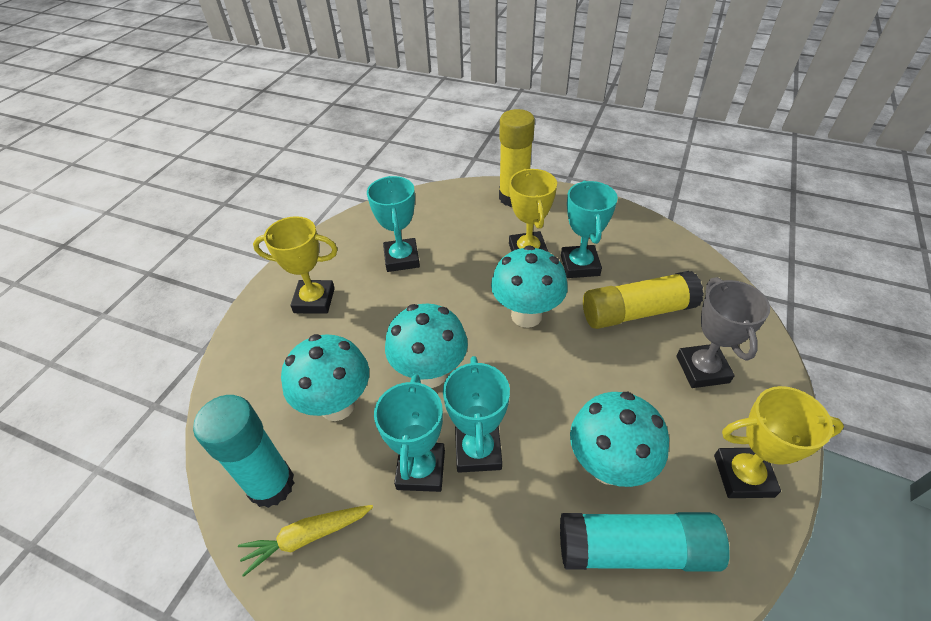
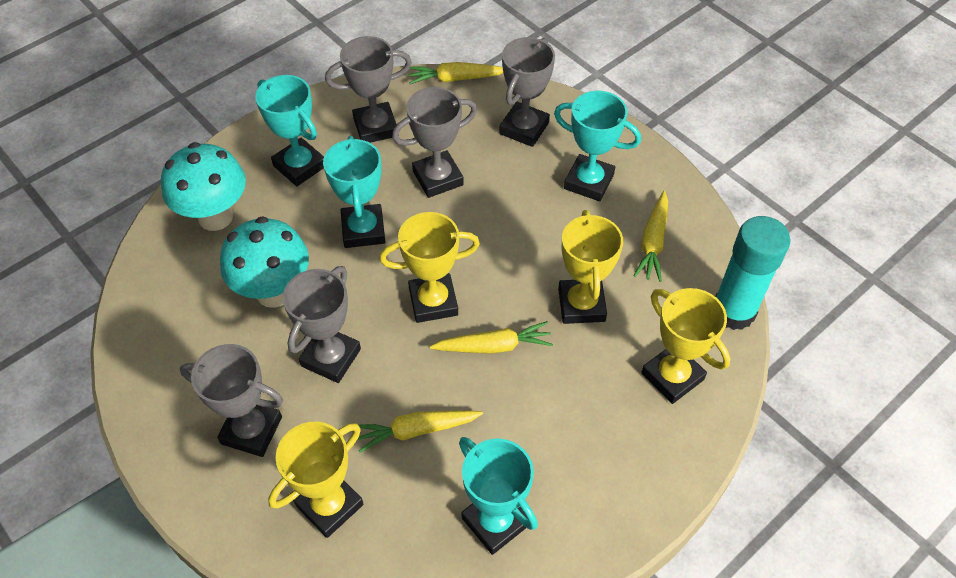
grey trophy: [676,277,770,388] = 1 -> [180,344,283,457] [283,266,361,383] [325,36,412,143] [392,87,477,198] [499,37,555,147] = 5
turquoise glue stick: [193,395,294,508] [560,512,730,572] = 2 -> [715,216,791,330] = 1
turquoise mushroom: [281,334,369,421] [385,304,468,388] [491,245,568,328] [570,392,669,487] = 4 -> [161,142,246,231] [220,216,309,308] = 2
yellow carrot: [238,505,373,577] = 1 -> [357,410,483,453] [409,62,503,84] [430,321,553,354] [634,191,668,282] = 4
yellow glue stick: [499,109,535,207] [583,271,704,329] = 2 -> none = 0
yellow trophy: [253,216,338,314] [509,169,557,252] [714,386,844,498] = 3 -> [268,422,363,538] [379,212,480,323] [558,210,623,324] [641,288,731,404] = 4

